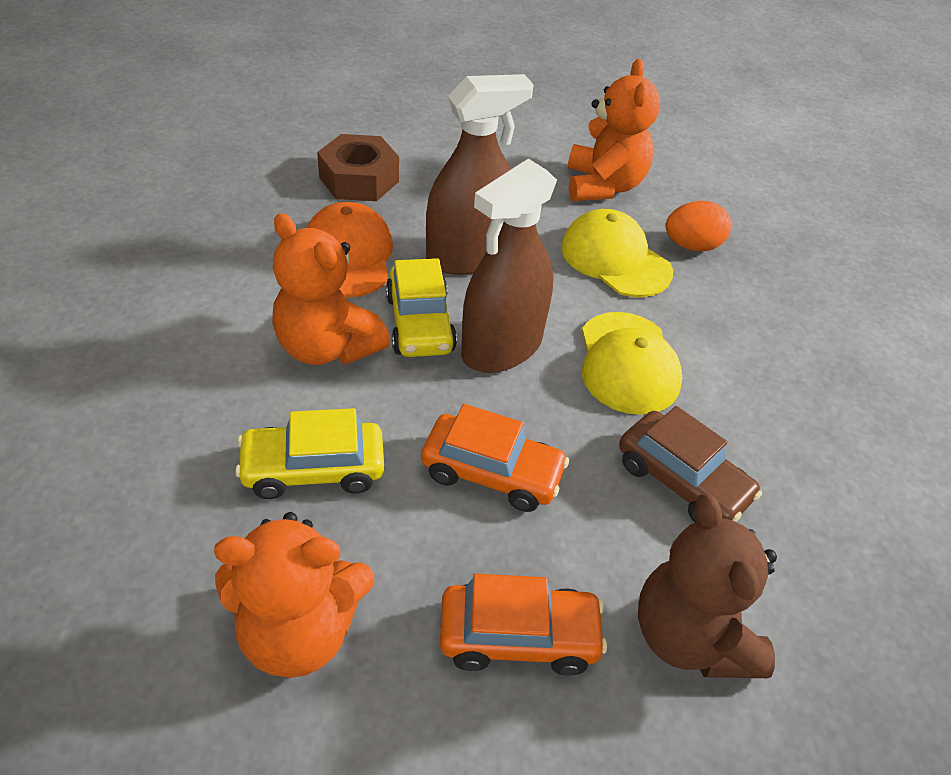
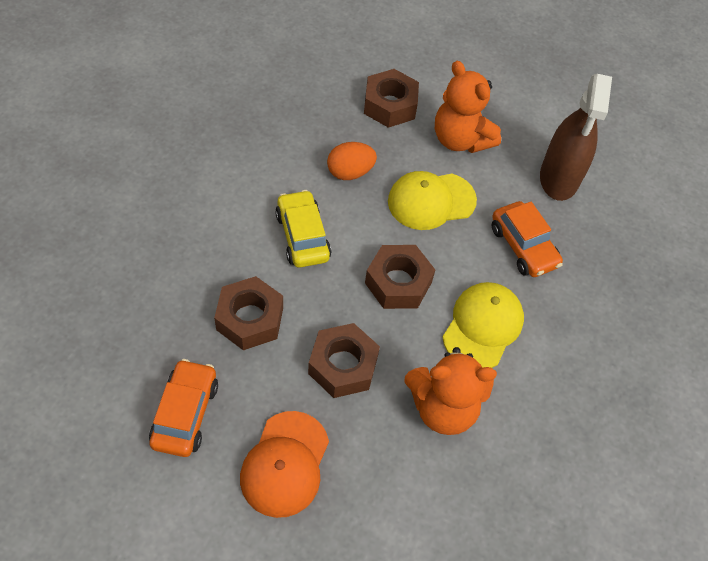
brown car: [619,406,762,523] = 1 -> none = 0
brown nut: [317,134,399,201] = 1 -> [214,276,283,350] [308,323,380,398] [364,69,419,128] [365,245,435,309] = 4
brown spray bottle: [426,74,534,275] [461,159,557,373] = 2 -> [540,74,612,201] = 1
brown teddy bear: [638,494,777,678] = 1 -> none = 0
orange teddy bear: [214,512,374,678] [272,213,390,365] [568,59,660,201] = 3 -> [404,347,497,435] [435,61,501,153] = 2
yellow car: [235,408,384,499] [386,258,457,357] = 2 -> [275,190,331,268] = 1

